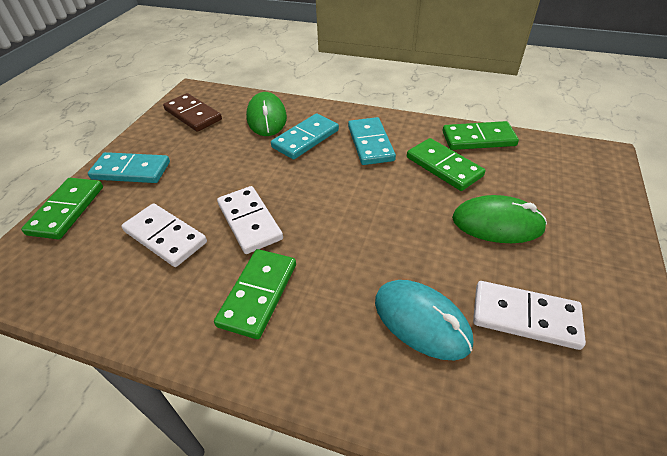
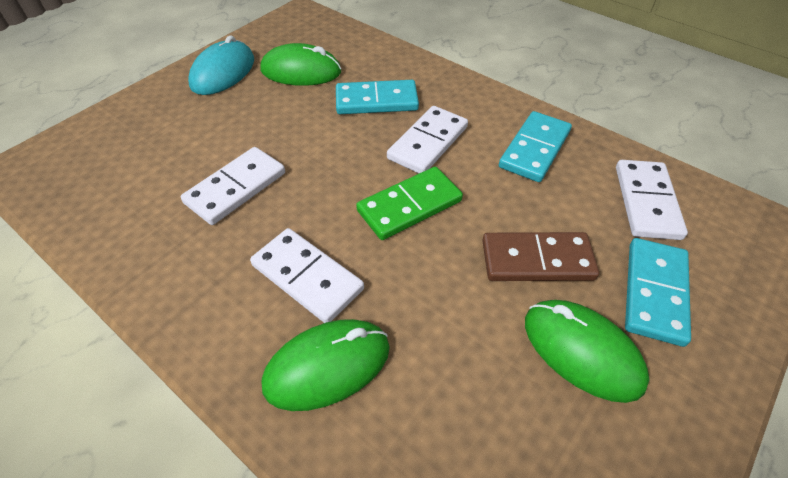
green domino: [21,178,103,239] [214,249,296,339] [407,138,485,191] [442,121,519,150] = 4 -> [356,167,463,240] = 1
green mouse: [246,92,287,136] [452,195,547,243] = 2 -> [261,43,341,86] [262,319,390,411] [525,300,649,403] = 3
white domino: [122,203,207,267] [217,186,283,254] [473,281,586,350] = 3 -> [181,147,285,225] [250,228,364,323] [387,106,468,173] [616,160,688,240] = 4

